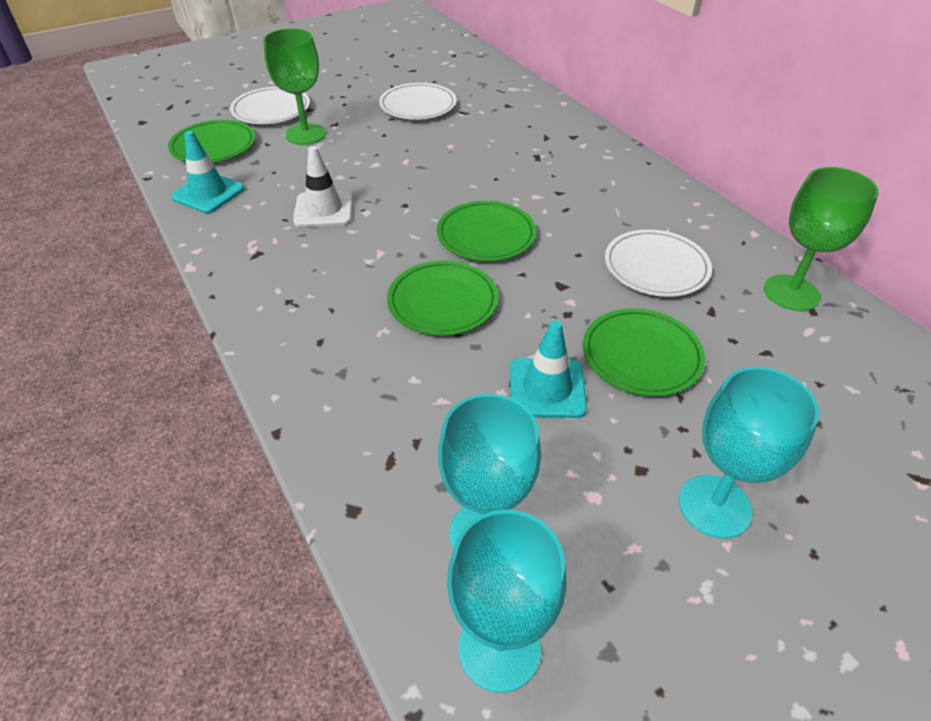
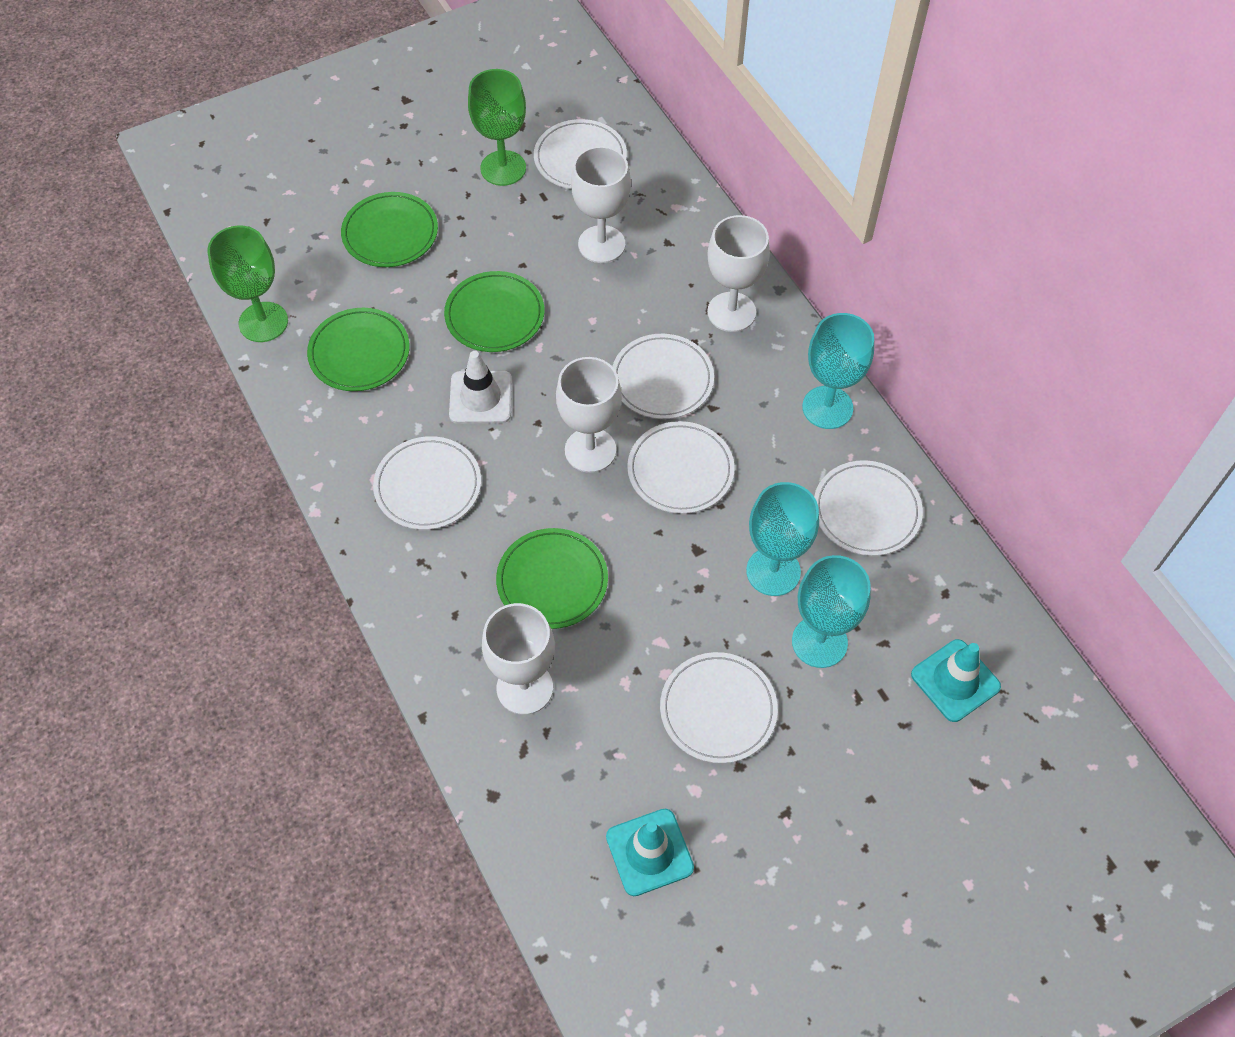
white goblet: none = 0 -> [482,603,555,715] [556,357,622,473] [571,146,631,263] [707,215,770,332] = 4
white plate: [230,87,310,124] [379,83,457,120] [605,229,712,297] = 3 -> [373,436,481,530] [534,119,627,189] [612,334,714,419] [627,421,735,514] [660,652,778,763] [814,460,923,556] = 6

